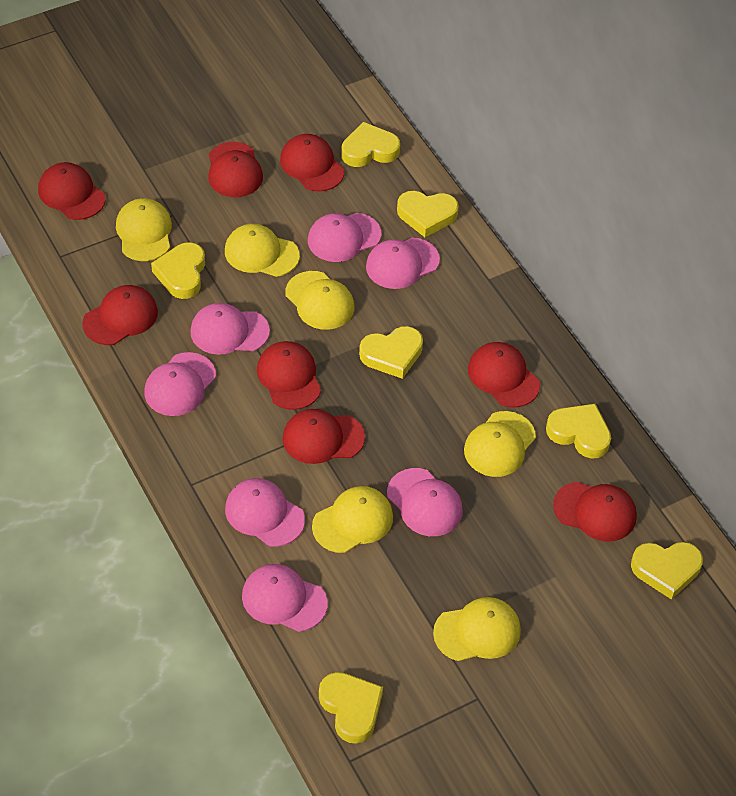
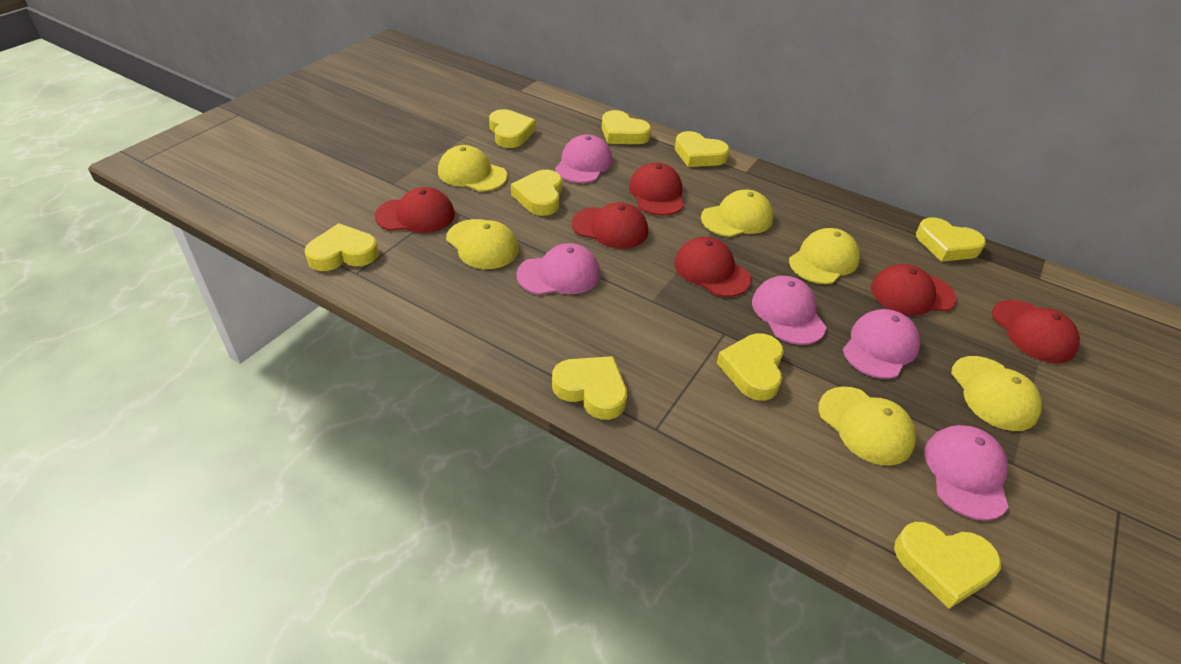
pink cap: [144,352,216,416] [190,303,270,355] [225,478,305,547] [242,564,328,632] [308,213,381,262] [366,238,440,289] [387,468,463,536] = 7 -> [517,243,600,295] [555,134,613,183] [752,276,826,345] [843,309,921,379] [925,425,1009,521] = 5
red cap: [38,162,106,220] [82,285,158,345] [208,142,263,197] [257,341,321,410] [280,134,344,191] [282,409,365,464] [468,342,540,407] [553,482,637,542] = 8 -> [375,187,455,233] [572,202,648,249] [629,162,684,216] [674,237,751,297] [871,264,956,315] [992,300,1080,363] = 6
yellow heart: [151,242,205,299] [319,672,383,744] [341,122,400,167] [359,326,423,379] [397,191,459,237] [546,404,611,459] [631,542,703,600] = 7 -> [304,223,379,271] [489,109,536,148] [511,170,562,216] [552,356,627,420] [602,110,651,144] [675,131,730,167] [717,333,784,401] [894,522,1001,609] [916,217,986,262] = 9

